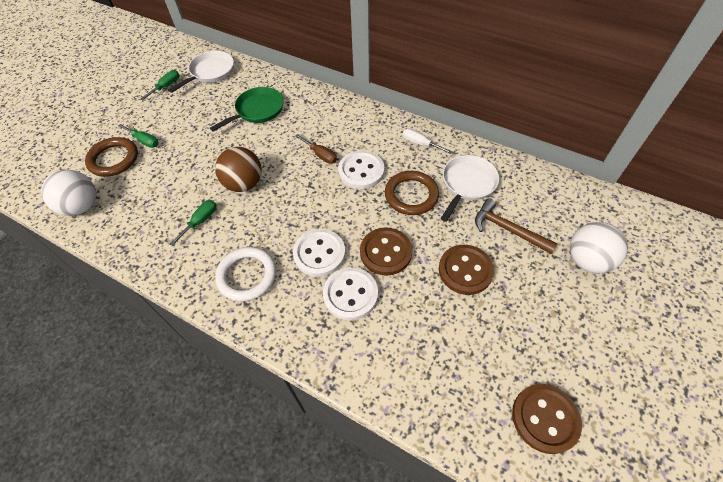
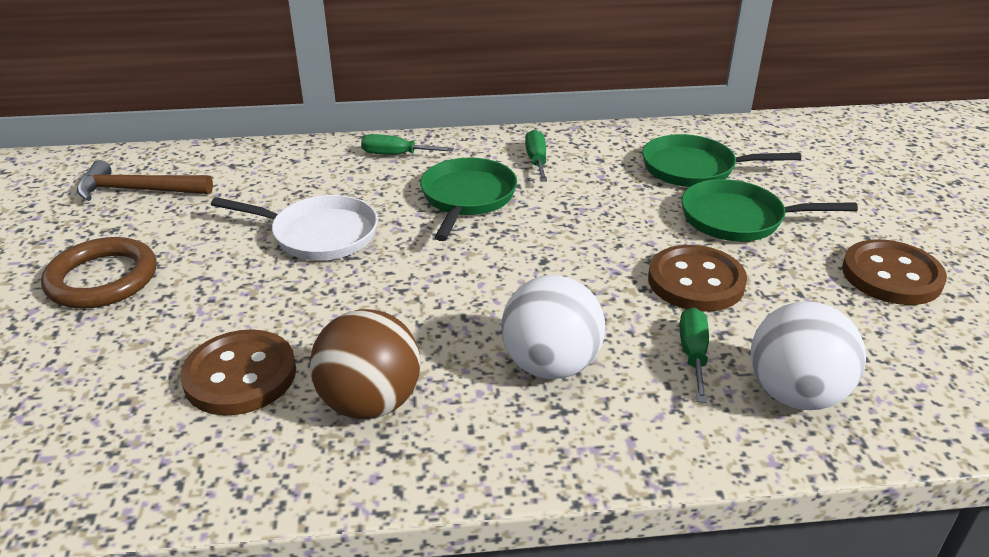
brown ring: [85,137,138,177] [385,171,439,215] = 2 -> [41,237,156,309] = 1
brown screwdriver: [295,134,337,164] = 1 -> none = 0
green pan: [210,87,284,131] = 1 -> [420,158,517,241] [642,134,801,187] [681,179,858,241] = 3
white button: [293,229,345,277] [323,267,378,320] [338,150,384,189] = 3 -> none = 0
white pan: [168,51,234,93] [440,155,499,222] = 2 -> [211,195,378,260] = 1
white ring: [215,247,276,301] = 1 -> none = 0
white screwdriver: [403,128,453,154] = 1 -> none = 0

